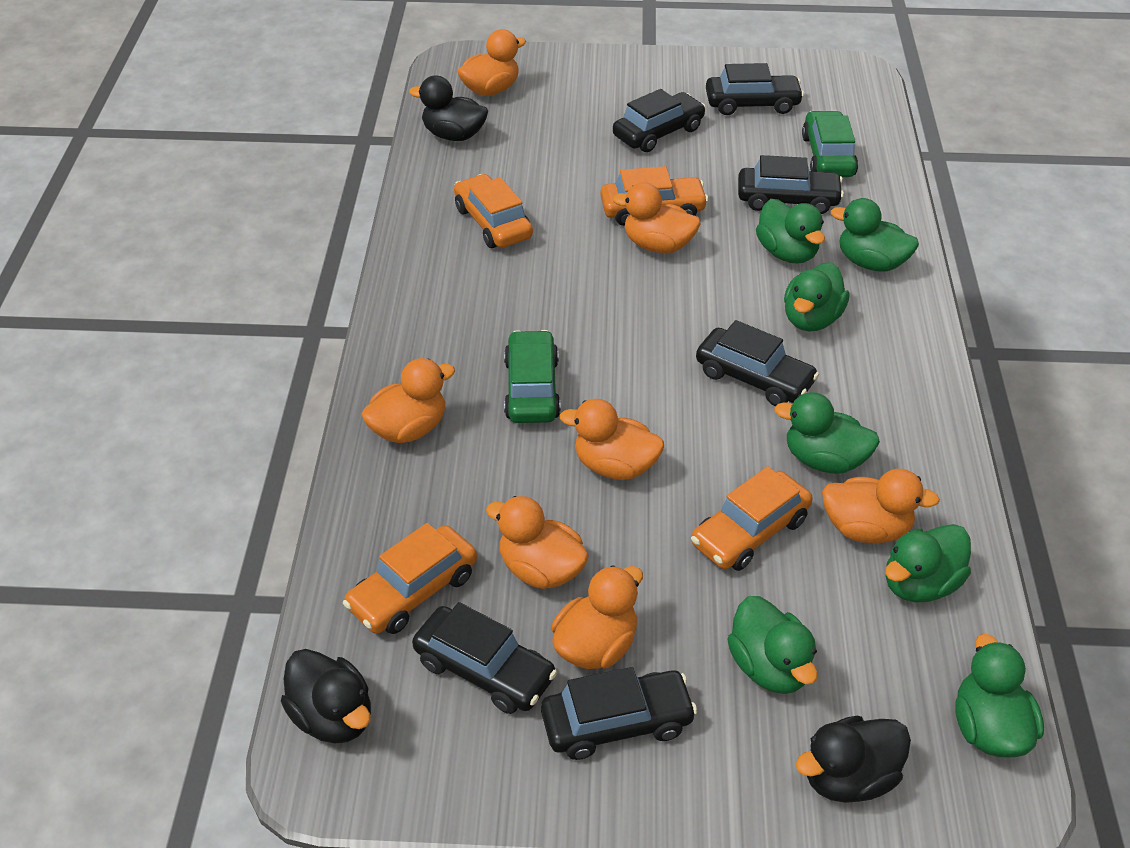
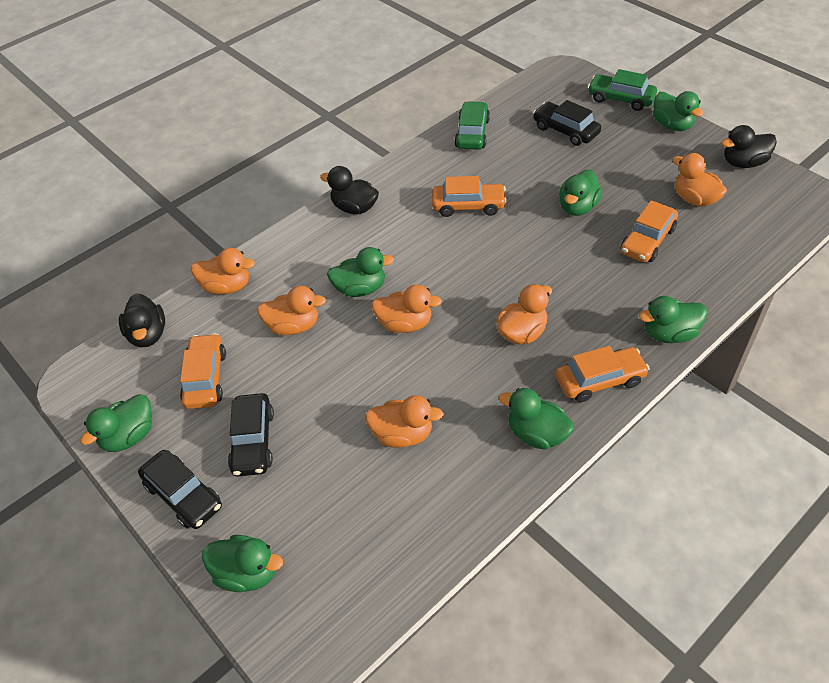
black car: [412,602,557,714] [541,667,697,760] [613,89,706,152] [696,320,819,406] [706,63,804,115] [738,155,844,214] = 6 -> [138,450,222,529] [228,393,274,477] [533,100,601,146] = 3
orange duck: [361,358,455,443] [457,29,526,96] [486,496,589,589] [551,565,643,669] [560,399,664,480] [612,182,700,253] [822,469,940,543] = 7 -> [191,248,255,294] [257,286,326,335] [365,395,444,448] [372,284,442,333] [496,284,552,344] [672,153,727,207] = 6

